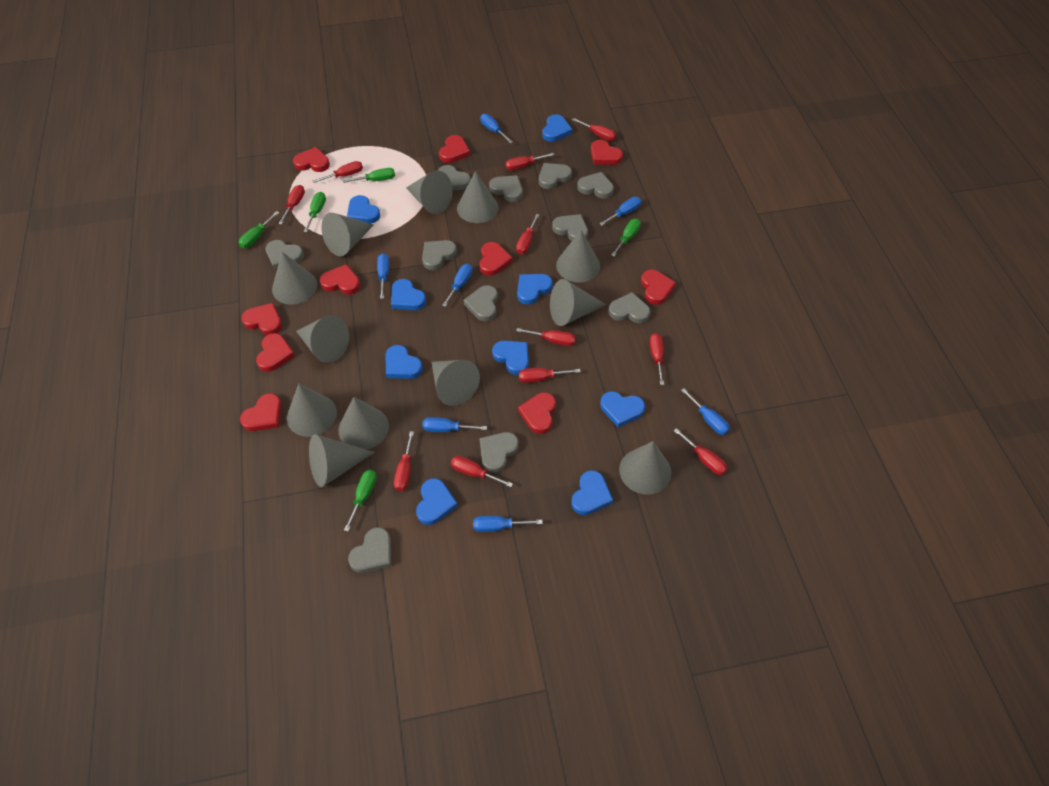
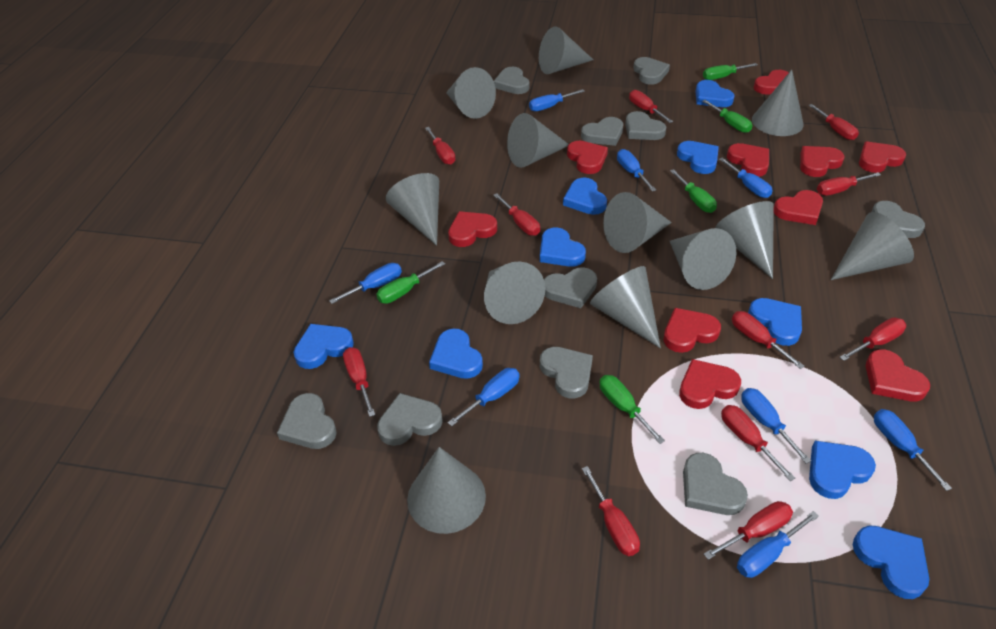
blue screwdriver: [377,253,389,299] [422,417,487,432] [442,264,473,307] [473,516,543,532] [480,114,513,143] [599,197,641,226] [681,388,730,435] = 7 -> [329,263,402,304] [448,368,520,426] [529,89,585,111] [617,149,656,192] [719,158,773,198] [737,511,819,578] [741,388,811,464] [874,409,952,491] = 8
grey heart: [265,240,304,269] [348,527,391,573] [422,240,457,270] [438,165,471,190] [464,285,498,321] [480,432,519,473] [489,175,523,202] [539,163,572,189] [552,214,588,241] [577,172,614,199] [609,292,650,323] = 11 -> [277,393,337,449] [377,393,443,446] [494,67,529,94] [540,347,593,399] [544,267,597,308] [581,117,623,146] [625,111,666,140] [633,57,670,85] [683,453,748,515] [871,201,925,238] = 10

